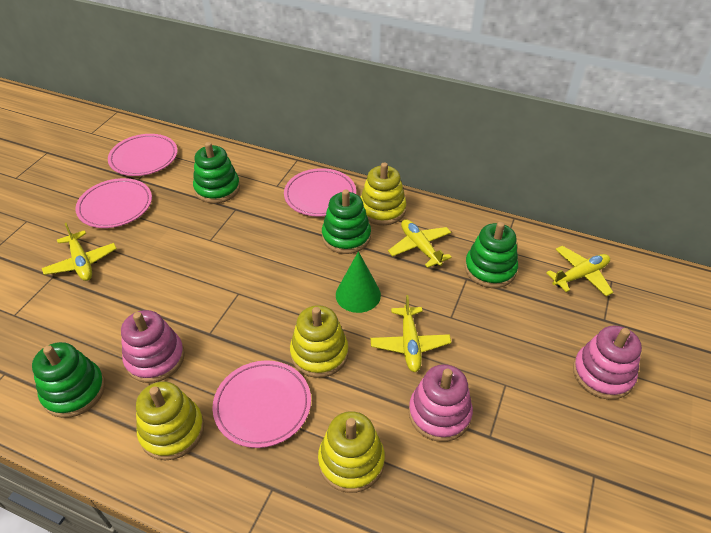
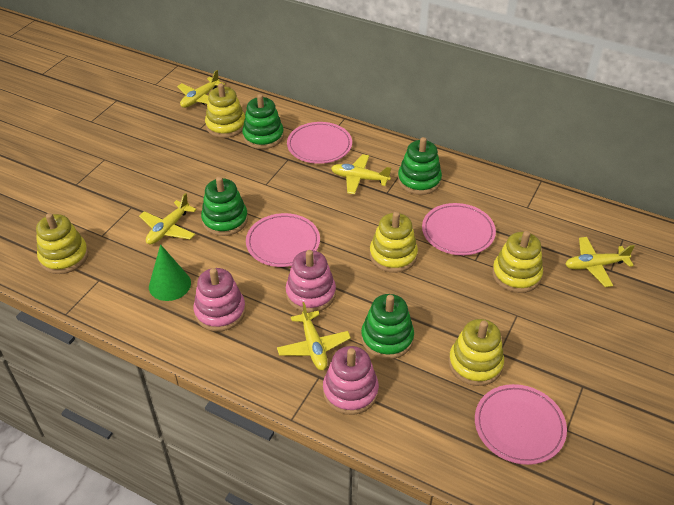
yellow plane: [42,223,117,281] [370,295,451,372] [388,219,452,268] [546,246,614,296] = 4 -> [139,193,197,245] [177,70,225,108] [277,302,351,370] [331,154,391,194] [565,237,635,287] = 5
yellow stacking toy: [136,381,204,460] [290,305,348,378] [318,411,385,493] [360,163,407,225] = 4 -> [36,213,88,274] [205,83,245,138] [370,212,418,273] [449,319,504,386] [492,231,543,293] = 5

